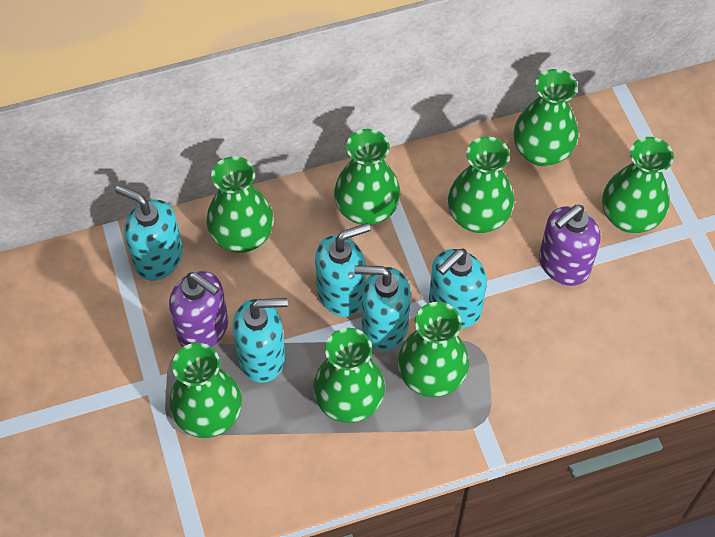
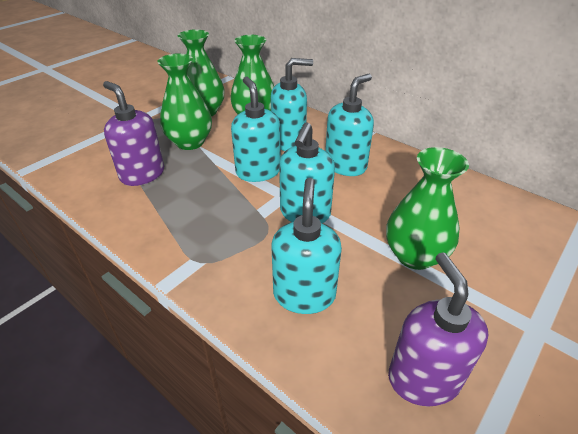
green vase: [169,343,242,438] [206,156,274,253] [313,328,385,423] [334,129,401,225] [398,302,469,397] [448,136,514,233] [514,69,578,166] [602,137,674,233] = 8 -> [157,53,212,150] [178,29,225,117] [230,35,274,114] [386,147,469,270] = 4

